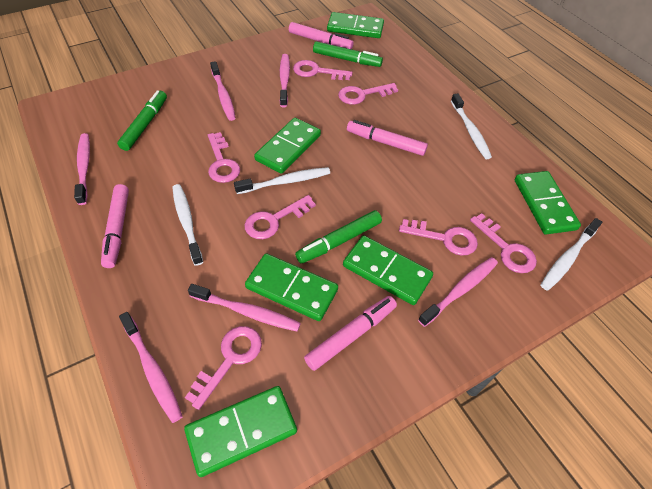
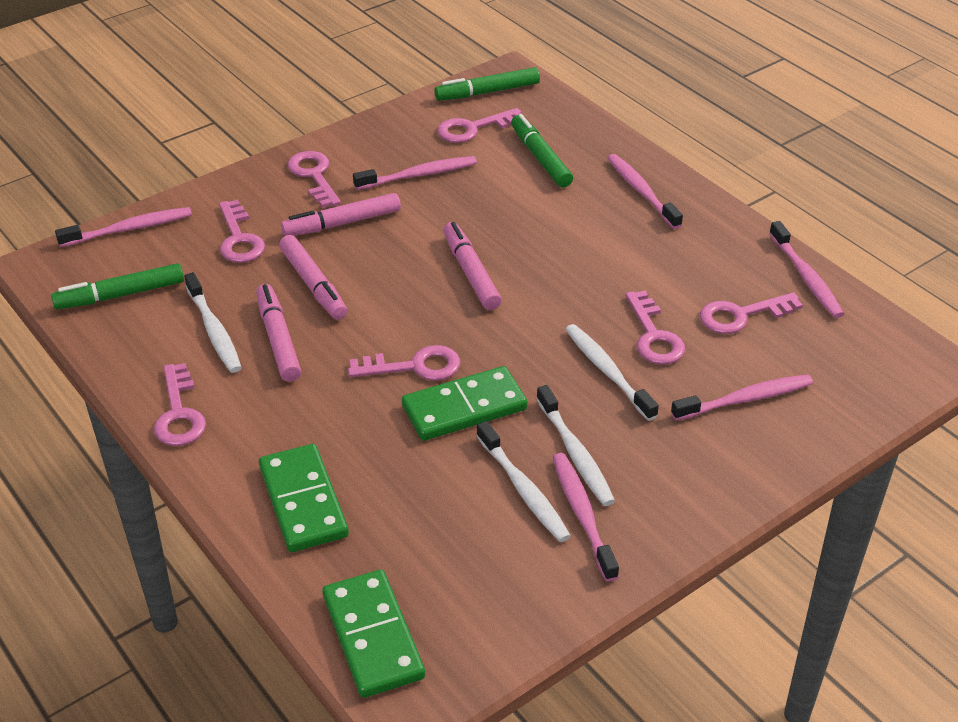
green domino: [184,386,297,477] [245,253,338,321] [254,118,321,174] [327,12,384,38] [343,235,433,305] [515,171,581,235] = 6 -> [259,444,349,552] [322,570,425,698] [402,366,528,441] = 3

